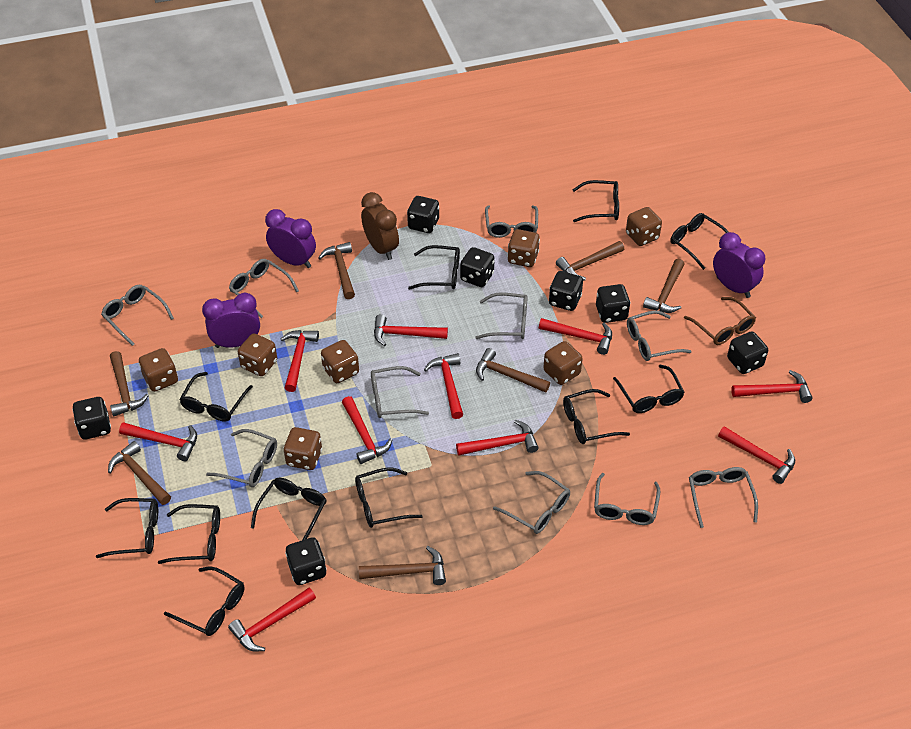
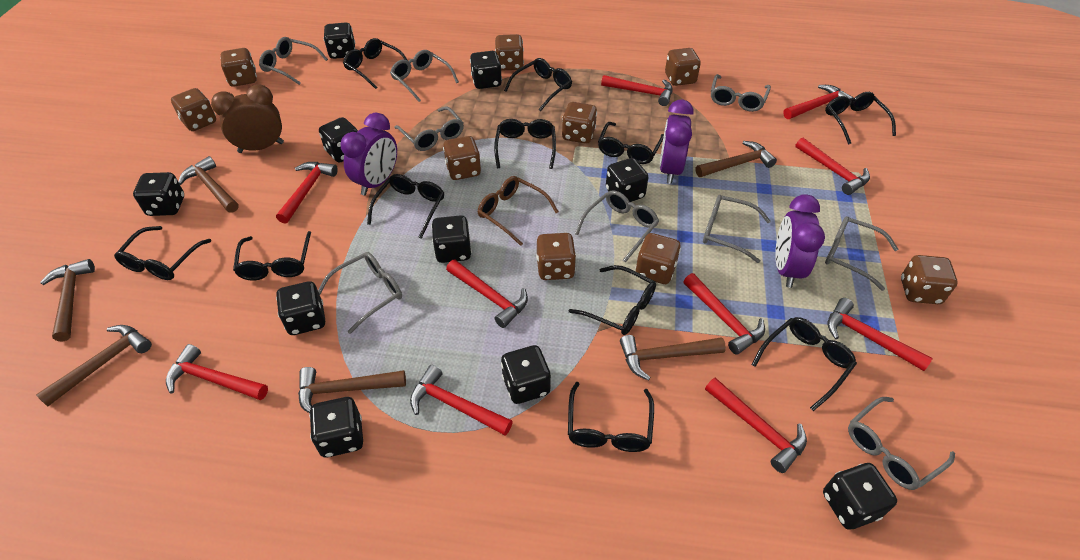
black dice: [72,397,111,440] [285,537,327,585] [407,196,439,233] [460,247,495,287] [549,271,583,311] [596,284,630,323] [727,332,768,374] = 7 -> [133,172,184,216] [276,281,325,335] [309,397,363,457] [319,117,358,163] [324,22,355,59] [431,215,472,263] [470,51,502,89] [501,345,551,404] [606,158,649,202] [823,463,897,530] = 10
brown dice: [139,348,178,392] [238,334,277,376] [283,427,322,470] [321,340,359,383] [508,229,540,267] [543,341,583,385] [626,207,662,246] = 7 -> [171,88,216,131] [220,48,257,87] [443,136,481,180] [495,34,524,71] [536,233,576,280] [562,102,597,144] [635,233,681,284] [665,48,701,86] [901,255,958,304] = 9
brown hammer: [108,441,171,505] [110,351,149,416] [318,242,355,299] [359,546,446,585] [476,348,550,393] [556,241,624,280] [643,259,684,313] = 7 -> [36,325,152,406] [40,259,95,342] [179,156,239,213] [298,367,406,413] [620,335,726,381] [696,141,777,177] = 6
grey glasses: [101,285,174,346] [206,429,277,487] [229,259,299,318] [371,366,429,418] [475,292,528,339] [485,205,538,238] [493,471,570,534] [594,473,660,525] [627,310,692,361] [689,467,758,528] = 10 -> [259,37,328,85] [318,252,402,334] [390,50,459,102] [394,106,464,151] [575,190,659,263] [703,195,771,263] [711,74,771,112] [825,216,898,291] [848,397,955,490] = 9

